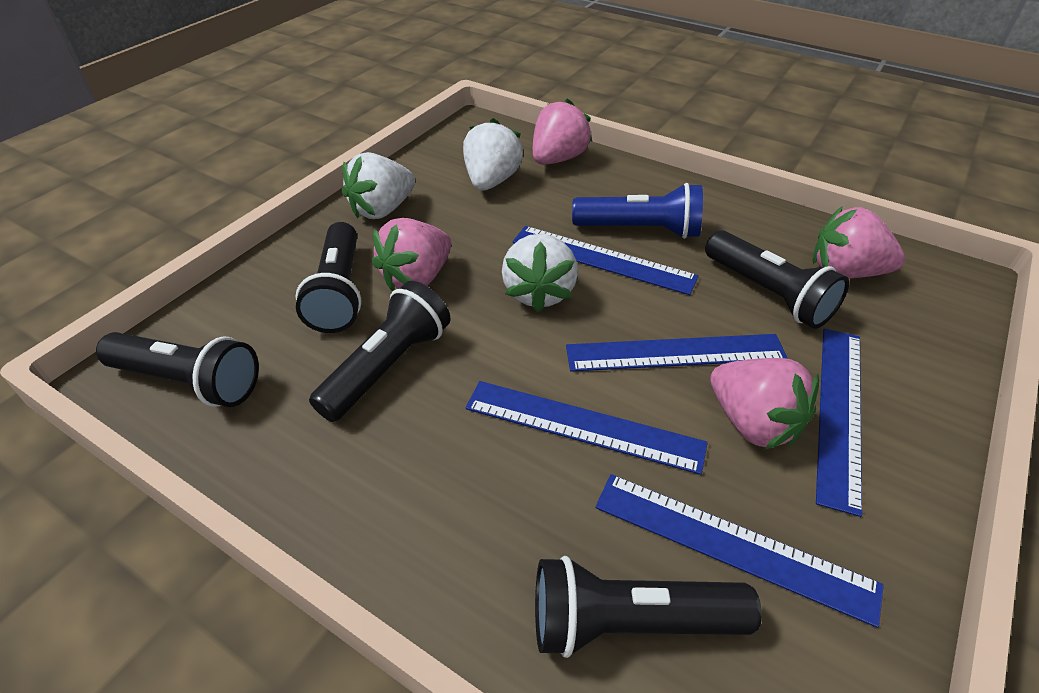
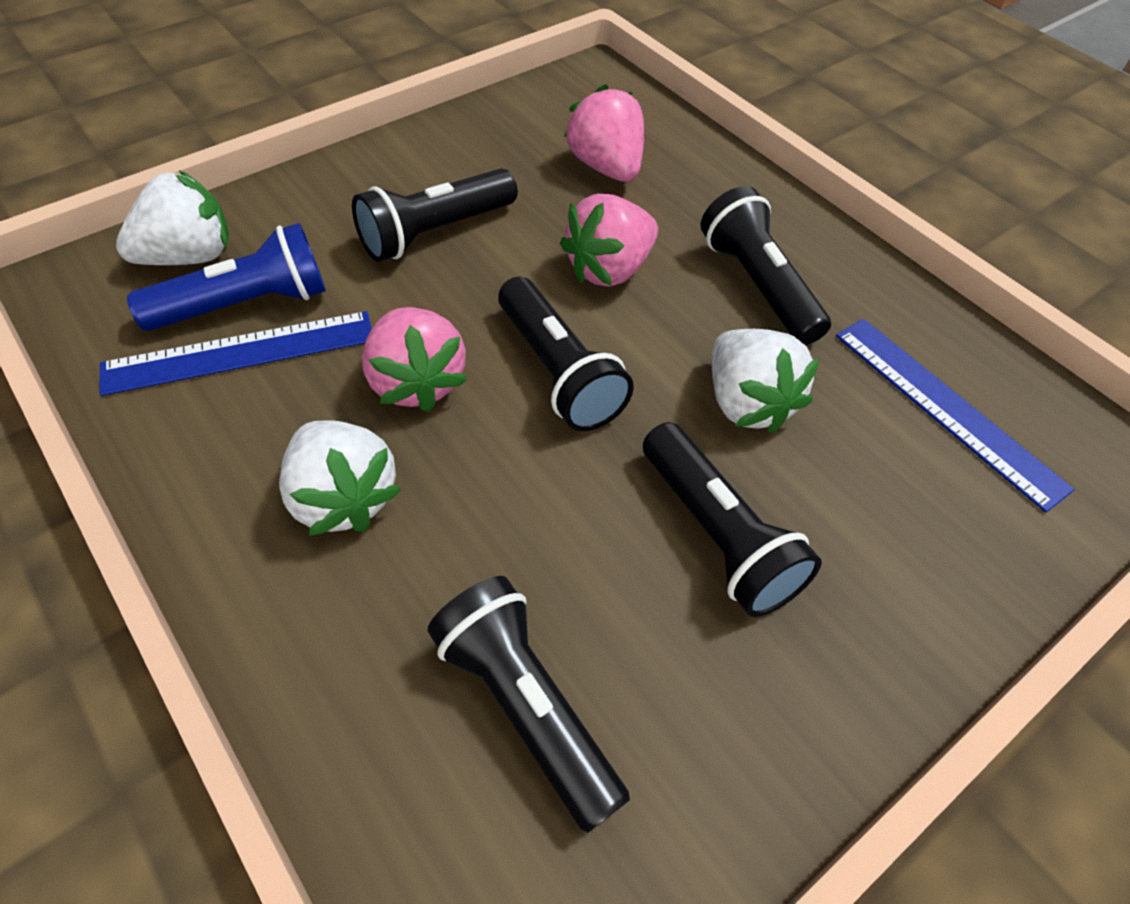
blue ruler: [466,381,708,475] [513,226,699,295] [566,334,788,372] [595,474,884,628] [816,329,862,517] = 5 -> [100,311,372,396] [836,319,1075,513] = 2
pink strawberry: [372,218,451,291] [533,98,592,165] [710,358,819,450] [812,207,905,279] = 4 -> [362,307,467,412] [560,194,658,287] [564,84,644,182] = 3

